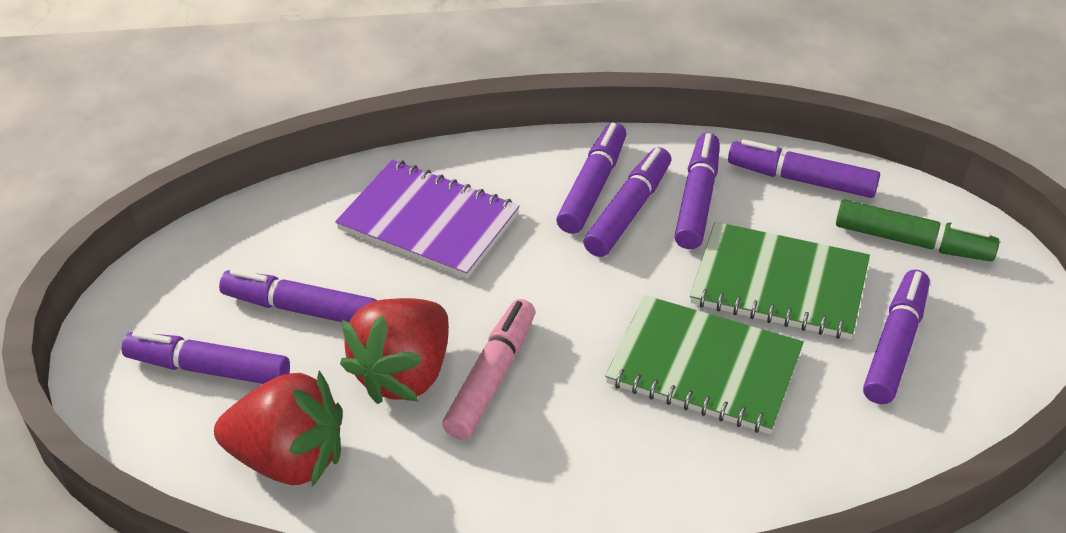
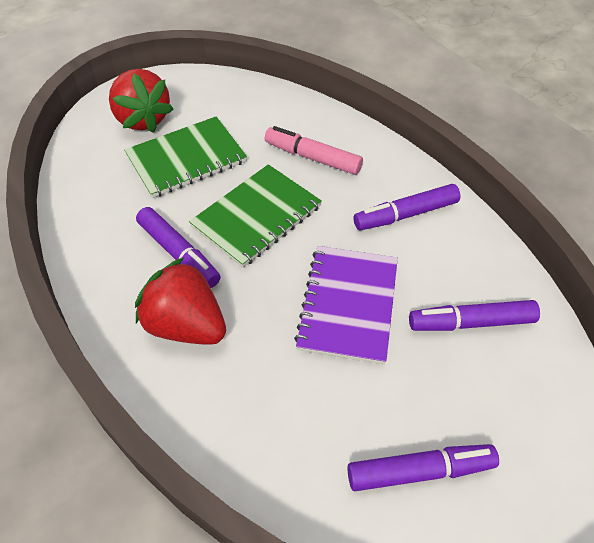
green marker: [836,200,1000,261] = 1 -> none = 0
purple marker: [121,331,290,384] [219,269,377,322] [556,122,627,234] [584,147,671,257] [675,133,720,249] [728,139,880,198] [863,270,930,404] = 7 -> [136,207,221,288] [347,444,499,491] [354,184,461,231] [409,300,540,331] = 4

